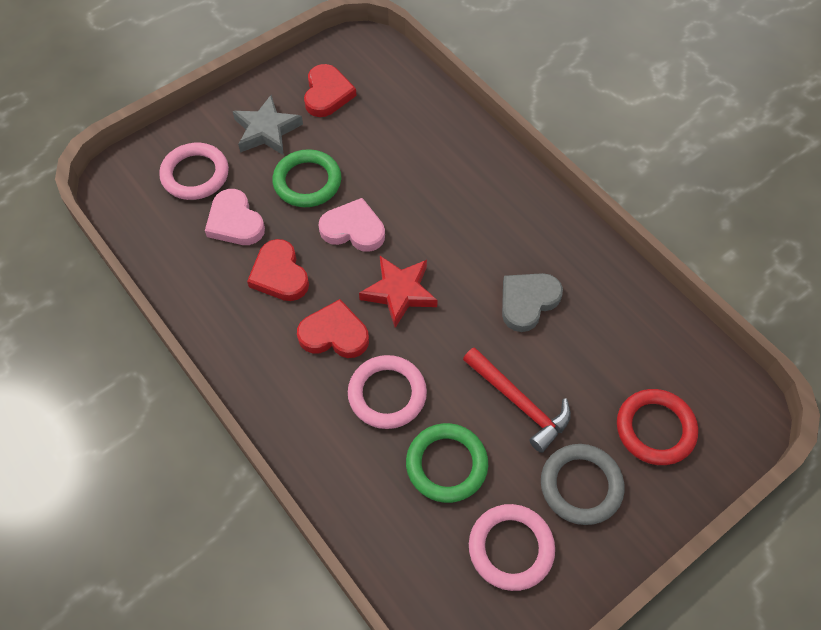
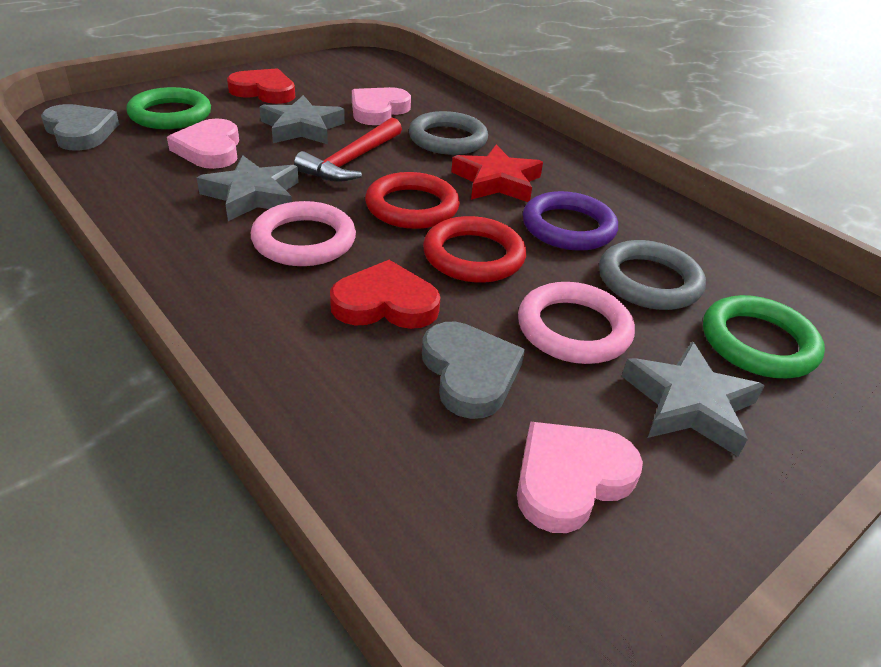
grey heart: [502,273,563,332] = 1 -> [41,104,119,150] [422,322,525,419] = 2
grey ring: [541,444,624,525] = 1 -> [409,111,488,155] [599,240,706,310] = 2
grey star: [233,95,303,155] = 1 -> [197,155,299,221] [259,95,345,144] [622,341,765,456] = 3
pink heart: [205,189,265,245] [318,198,385,252] = 2 -> [167,118,239,169] [352,87,411,125] [517,422,643,533] = 3
pink ring: [159,143,229,200] [348,355,427,429] [469,504,555,591] = 3 -> [251,201,356,266] [518,282,635,364] = 2
purple ring: none = 0 -> [523,191,618,251] = 1
red heart: [247,239,309,301] [297,299,369,358] [304,64,357,117] = 3 -> [227,68,295,104] [330,260,441,329] = 2
red ring: [617,389,698,465] = 1 -> [365,172,460,229] [423,216,526,283] = 2

